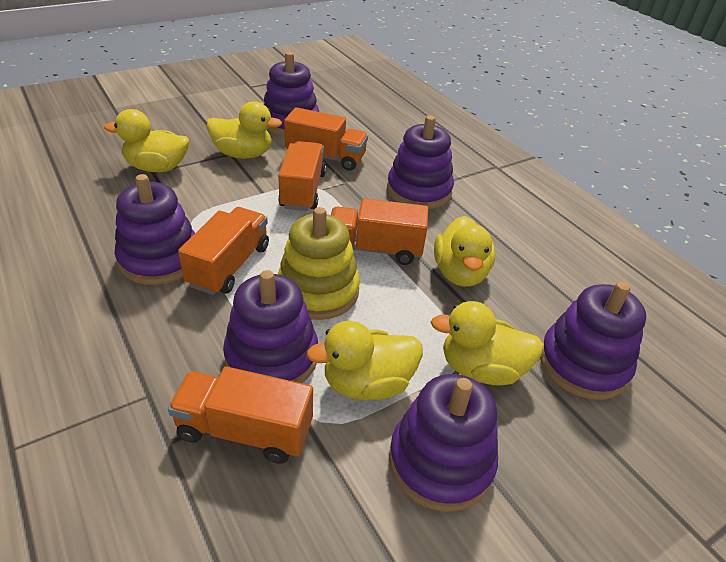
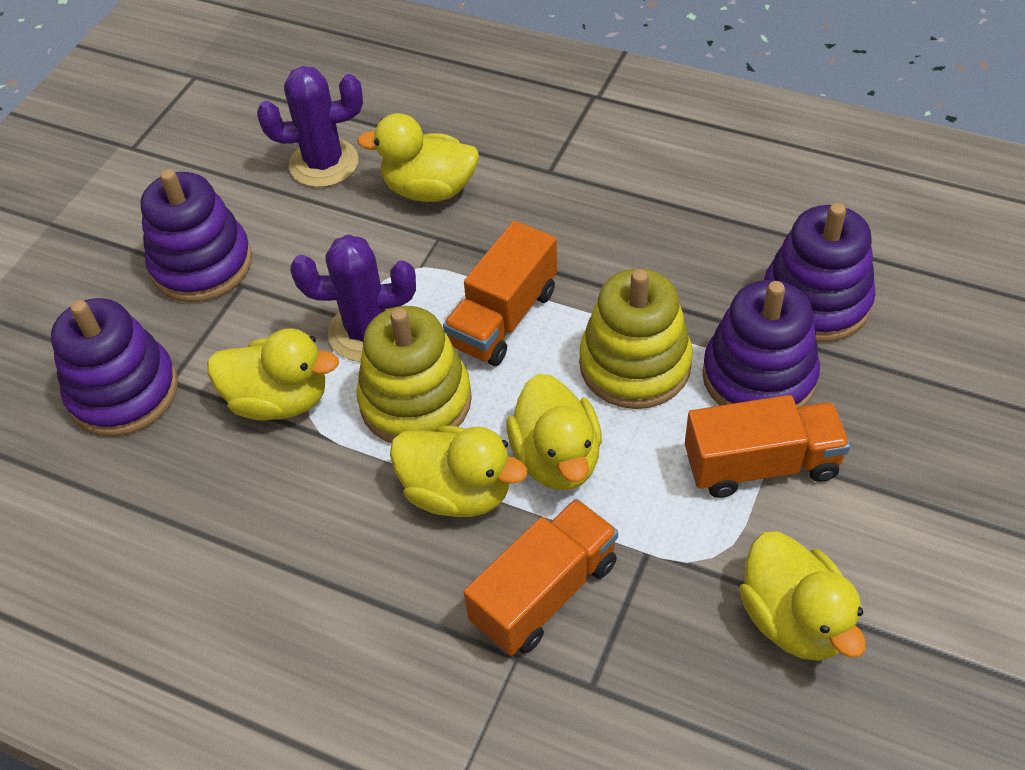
orange truck: [168,367,313,464] [178,207,269,295] [278,141,326,211] [284,107,368,171] [331,198,428,265] = 5 -> [443,221,557,366] [464,499,618,656] [685,395,850,498] = 3
purple cactus: none = 0 -> [257,66,363,187] [290,234,416,362] = 2
purple stacking toy: [115,174,195,285] [223,270,318,383] [264,52,319,136] [387,116,454,209] [389,374,498,512] [540,282,646,400] = 6 -> [51,298,178,436] [140,169,252,302] [702,280,820,408] [764,203,876,342] = 4
yellow stacking toy: [278,207,360,320] = 1 -> [356,306,472,443] [579,269,693,409] = 2

